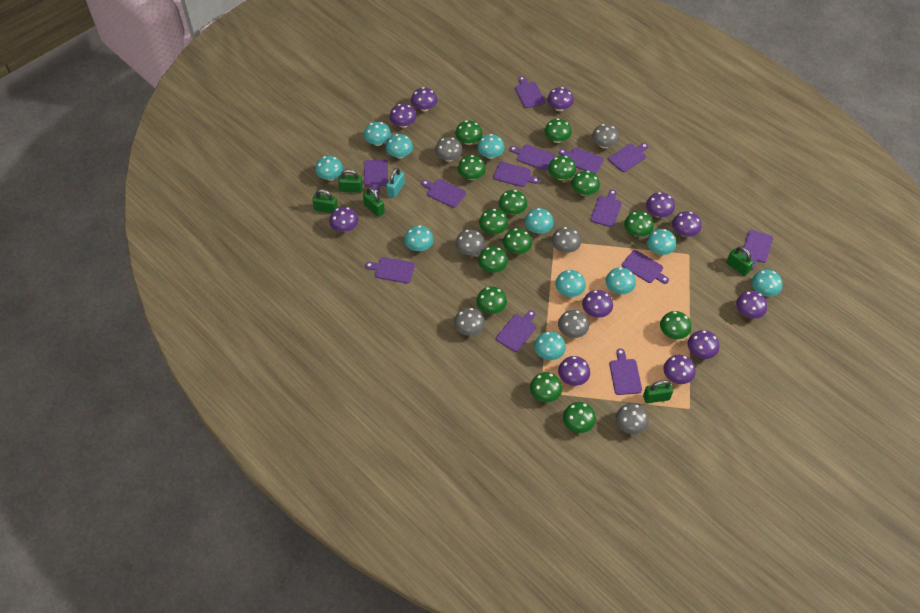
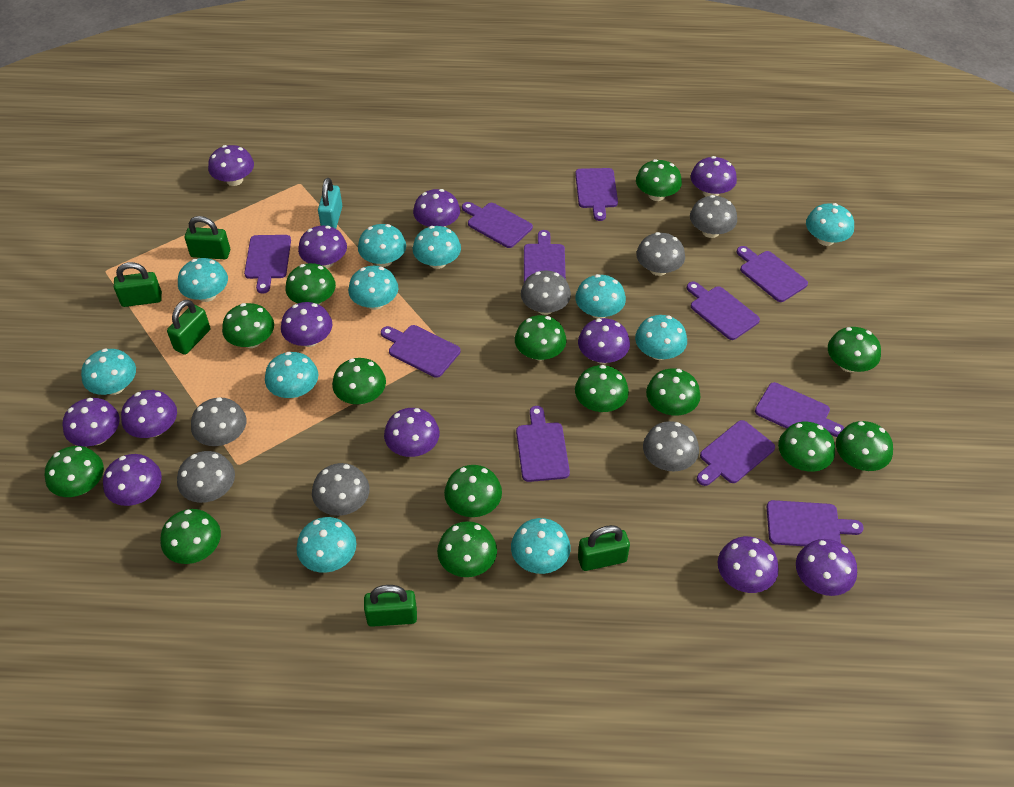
purple cutting board: [364,160,388,195] [365,257,415,283] [421,179,466,208] [493,162,540,187] [496,310,536,352] [510,144,555,171] [515,76,545,108] [559,147,604,174] [590,189,622,227] [608,143,648,172] [609,348,642,395] [622,250,669,284] [742,230,773,269] = 13 -> [244,235,291,294] [381,325,461,378] [462,202,533,248] [516,406,570,482] [524,230,566,282] [575,168,618,221] [687,281,760,340] [697,420,775,486] [737,246,808,302] [755,382,844,437] [767,500,864,546] = 11
purple mushroom: [329,207,358,232] [390,104,416,128] [411,87,437,111] [547,87,574,111] [558,356,590,386] [582,290,613,318] [646,192,675,217] [663,355,696,384] [672,211,701,237] [688,330,719,359] [736,291,767,319] = 11 -> [62,398,120,447] [103,454,162,506] [121,390,177,438] [208,145,254,186] [281,302,332,347] [298,226,347,268] [384,408,440,457] [413,189,460,227] [578,318,630,364] [691,156,737,197] [718,536,779,593] [796,539,857,596] = 12

